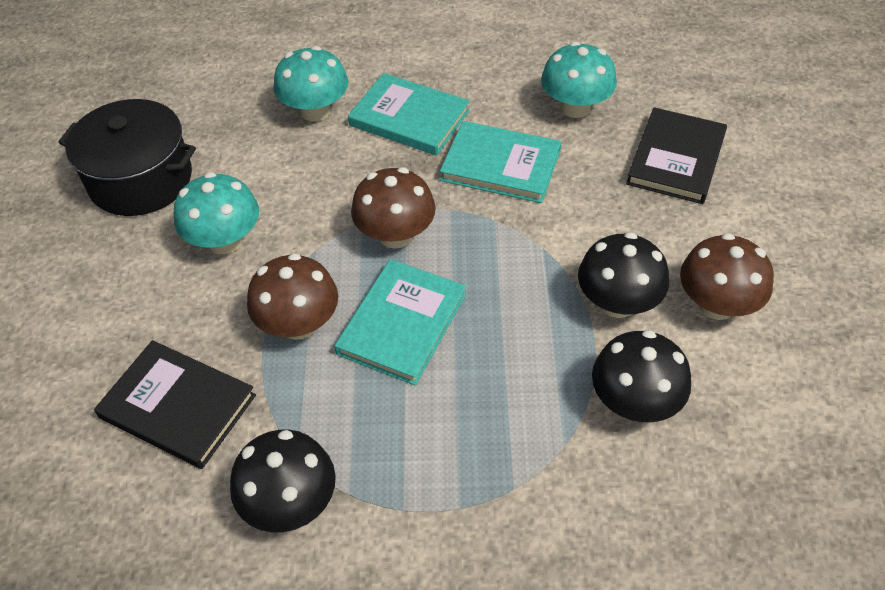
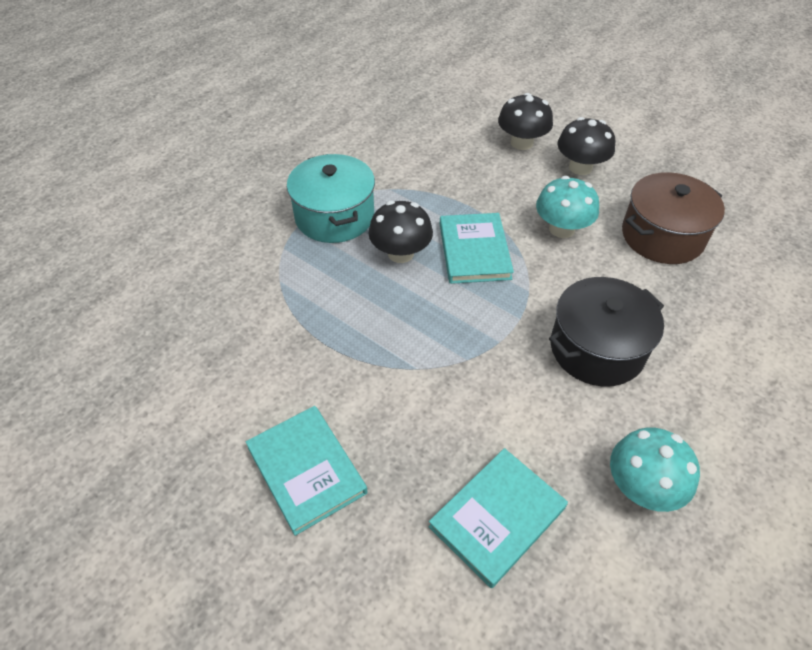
black book: [94,340,256,469] [626,107,727,204] = 2 -> none = 0
brown mushroom: [247,253,338,340] [351,167,436,249] [680,233,774,320] = 3 -> none = 0
brown pot: none = 0 -> [622,172,725,264] = 1
turquoise mushroom: [174,172,259,254] [274,46,348,121] [541,42,617,118] = 3 -> [536,176,599,238] [610,427,700,512] = 2
turquoise pot: none = 0 -> [287,154,375,243] = 1

